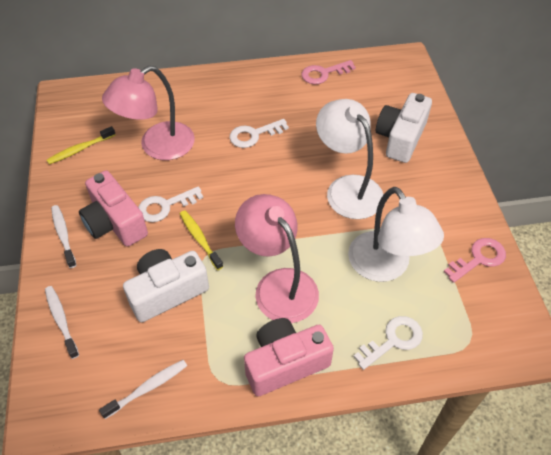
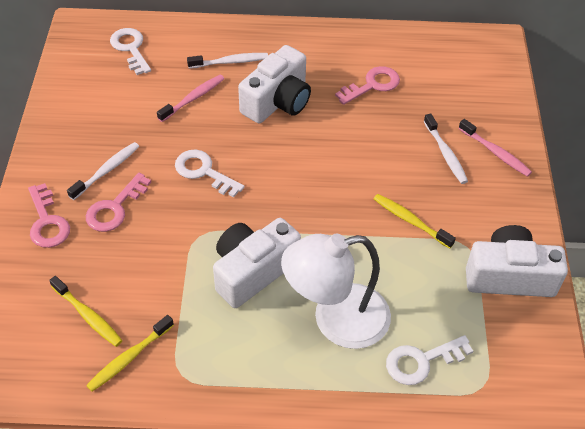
pink camera: [79,170,148,247] [244,318,334,396] = 2 -> none = 0
pink key: [301,60,356,84] [444,238,506,283] = 2 -> [28,183,70,248] [86,173,151,232] [335,66,400,105] = 3
pink lamp: [102,66,195,160] [235,194,319,323] = 2 -> none = 0
pink toothbrush: none = 0 -> [157,75,224,122] [458,119,532,177] = 2
white camera: [123,249,209,322] [376,93,432,163] = 2 -> [213,218,301,308] [238,45,311,123] [466,225,568,297] = 3
white lamp: [316,99,384,219] [348,187,444,282] = 2 -> [281,234,391,349] = 1
yellow toothbrush: [47,126,116,164] [180,210,223,270] = 2 -> [49,276,123,347] [86,315,174,392] [374,194,456,249] = 3

